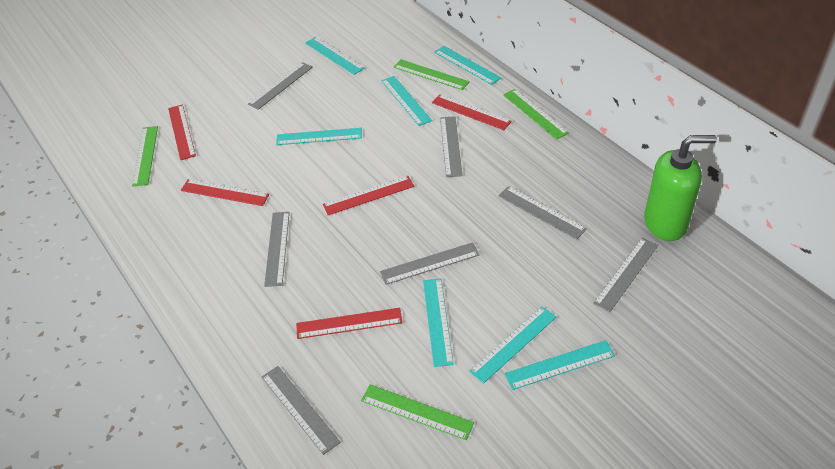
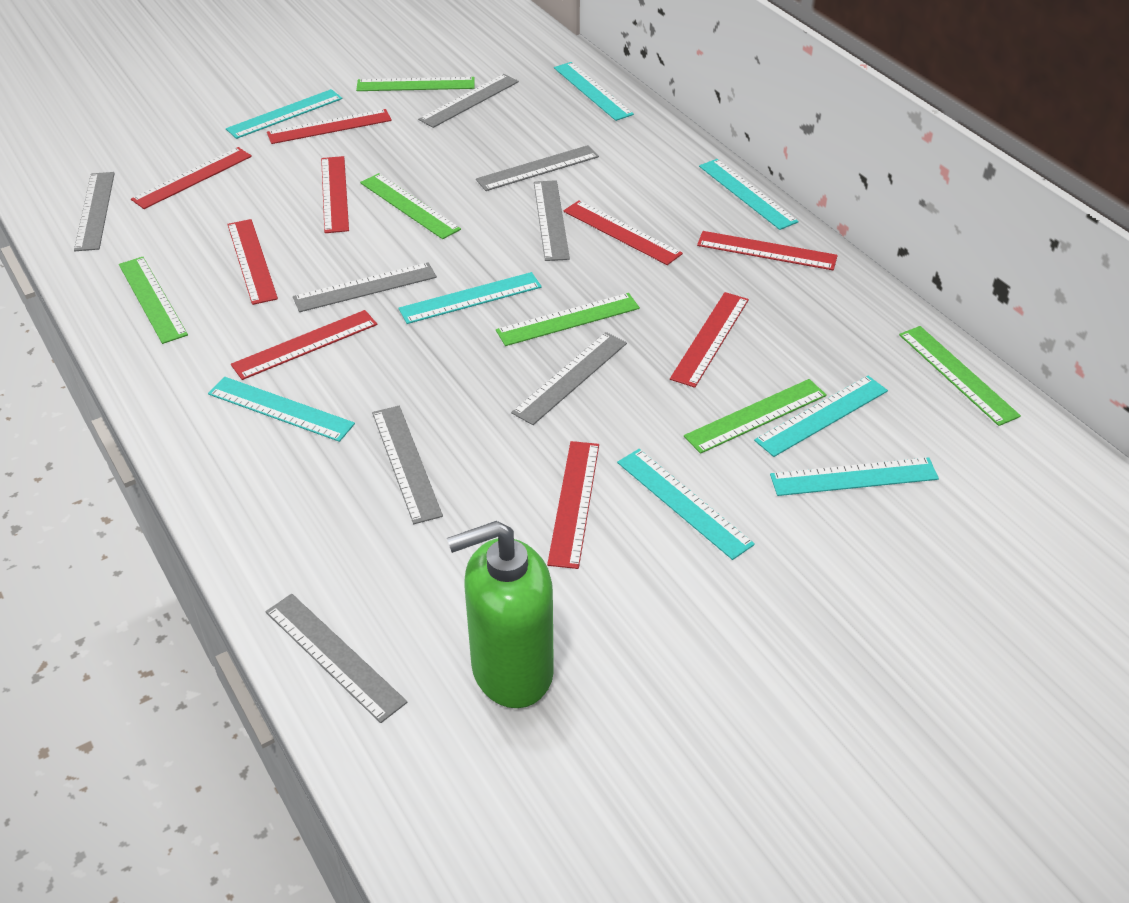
green ruler: [132,126,158,187] [361,384,474,440] [393,60,469,90] [503,89,569,140] = 4 -> [119,257,188,344] [356,77,475,91] [360,173,461,239] [496,293,640,346] [684,379,827,454] [899,326,1021,426] = 6
grey ruler: [248,62,313,110] [262,366,341,455] [264,212,289,287] [380,242,479,285] [440,116,462,177] [498,186,587,240] [593,238,658,312] = 7 -> [74,172,115,251] [266,594,407,723] [293,262,437,312] [372,406,443,524] [418,74,519,128] [476,145,599,191] [511,332,627,425] [534,180,570,261] = 8
red ruler: [168,104,196,160] [181,179,269,206] [296,308,402,339] [323,176,414,215] [432,94,512,130] = 5 -> [131,147,252,209] [227,219,278,305] [231,310,377,380] [267,109,392,144] [321,156,349,233] [547,441,599,569] [563,200,683,265] [670,292,749,388] [697,231,838,270] = 9
turquoise ruler: [276,128,362,145] [305,37,365,75] [381,76,432,126] [423,278,454,367] [434,46,501,85] [469,306,556,384] [505,340,615,390] = 7 -> [208,377,355,442] [226,89,342,139] [399,272,542,324] [554,62,634,121] [617,449,755,560] [699,159,798,230] [754,376,888,457] [770,457,939,496] = 8

